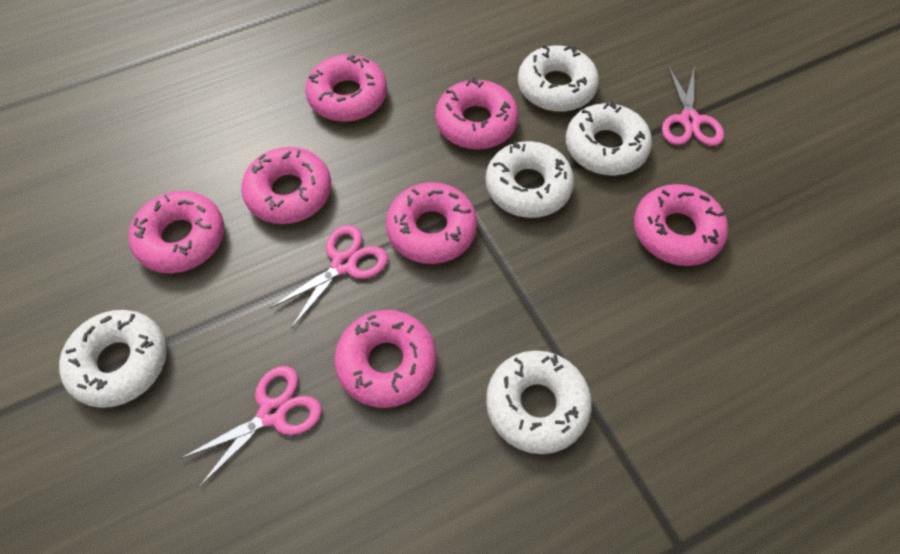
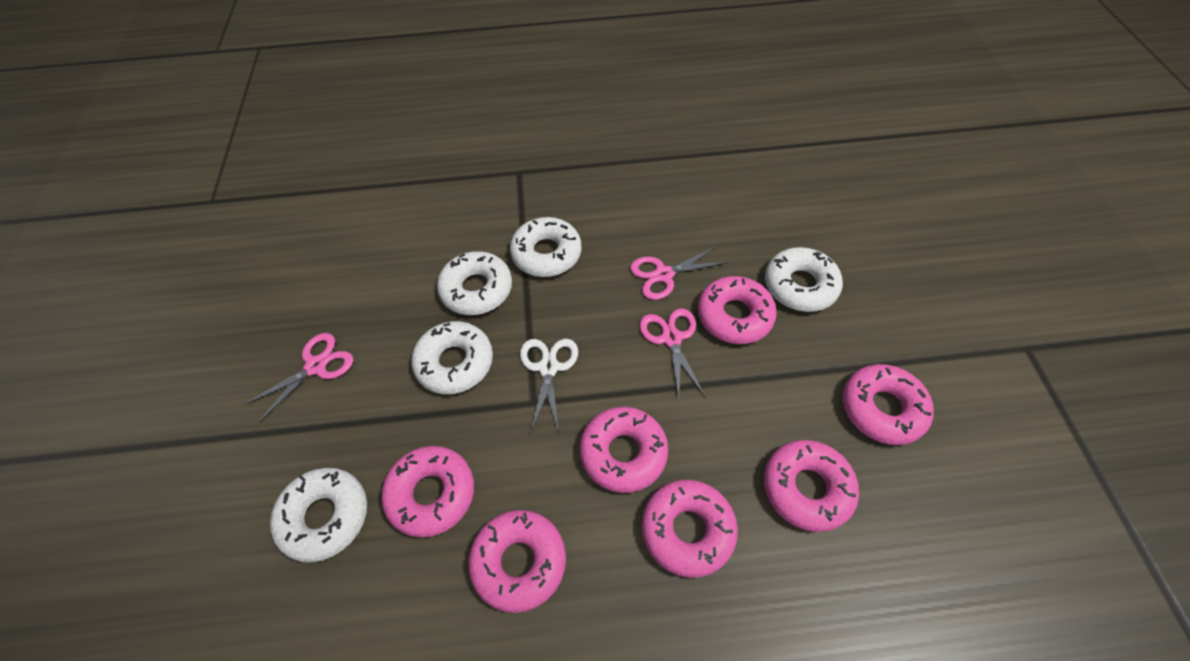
white scissors: none = 0 -> [520,339,578,434] = 1

